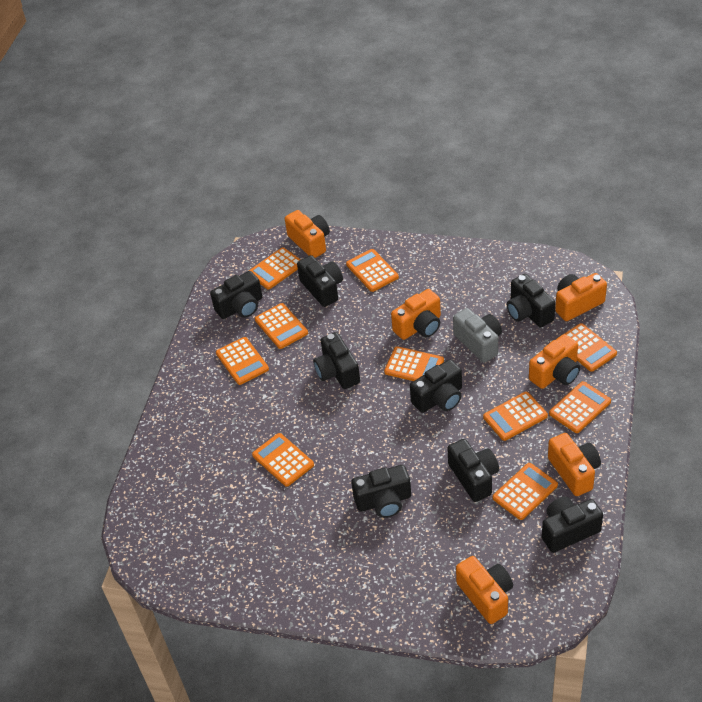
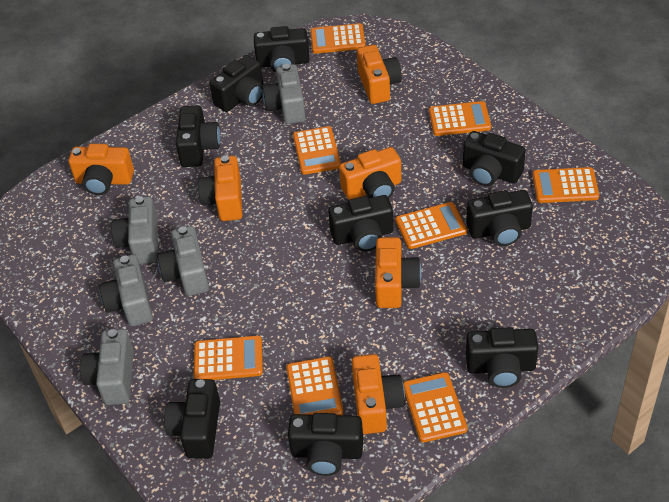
black camera: [210,271,263,319] [297,255,343,307] [313,332,360,389] [351,465,411,518] [410,359,462,413] [447,439,499,502] [507,274,555,327] [542,497,603,553] = 8 -> [164,379,220,459] [176,106,221,167] [209,55,263,112] [254,26,310,73] [288,413,363,476] [328,195,393,251] [463,131,526,186] [466,190,533,246] [466,327,538,388] = 9
grey camera: [453,308,502,363] = 1 -> [80,329,134,405] [99,254,153,326] [111,196,158,264] [157,226,209,296] [262,64,306,124] = 5
orange calculator: [216,337,269,385] [249,247,301,290] [252,433,314,487] [255,303,308,349] [346,249,399,292] [384,346,444,381] [483,392,548,441] [493,463,558,520] [549,381,611,433] [558,323,617,372] = 10 -> [194,335,263,380] [286,356,343,415] [293,126,341,175] [310,23,366,54] [395,202,467,249] [403,372,467,442] [429,101,491,136] [532,167,599,203] = 8

